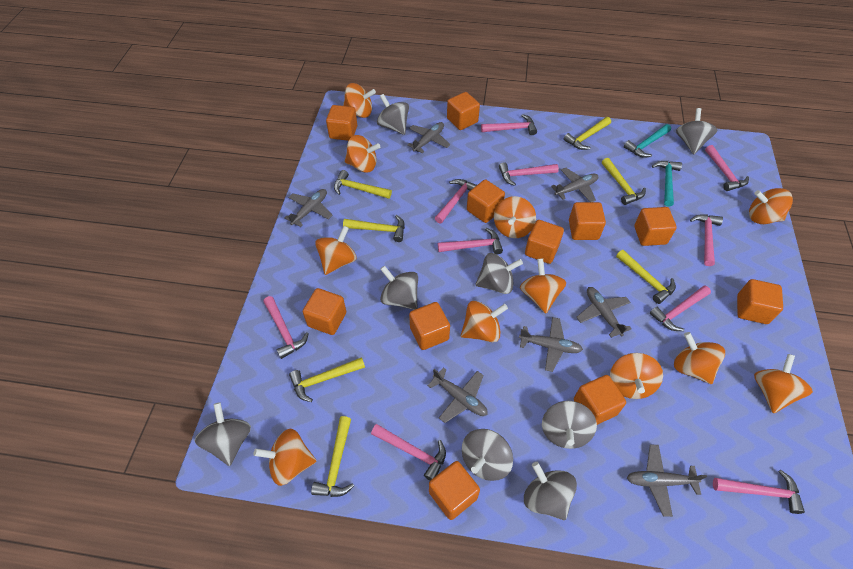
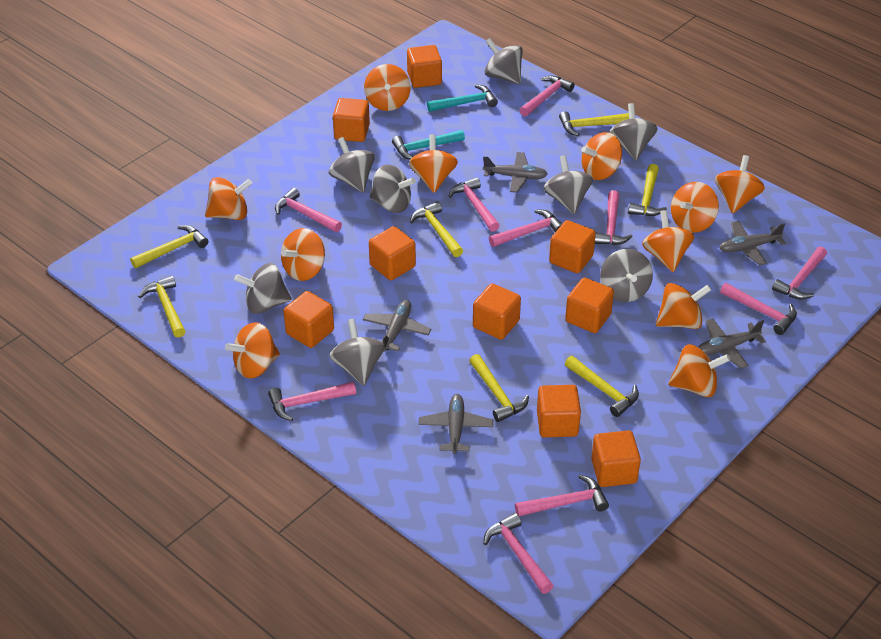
grey plane: [284,189,332,227] [407,122,450,153] [428,367,488,423] [519,317,583,372] [551,168,598,202] [577,287,632,338] [627,445,707,517] = 7 -> [363,300,431,351] [419,394,493,454] [483,152,548,193] [698,319,766,369] [720,221,786,265] = 5
orange cube: [303,288,346,335] [326,105,357,141] [409,302,450,350] [429,461,480,520] [447,92,480,130] [467,179,505,223] [525,220,564,264] [569,202,606,240] [574,375,626,425] [634,207,677,246] [737,279,783,324] = 11 -> [283,291,334,348] [333,98,370,142] [369,226,416,280] [407,45,442,88] [473,283,521,340] [537,385,581,438] [549,220,596,273] [565,278,614,333] [591,430,641,487] = 9

